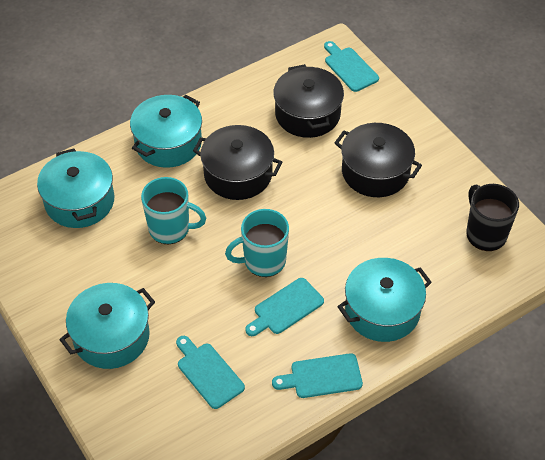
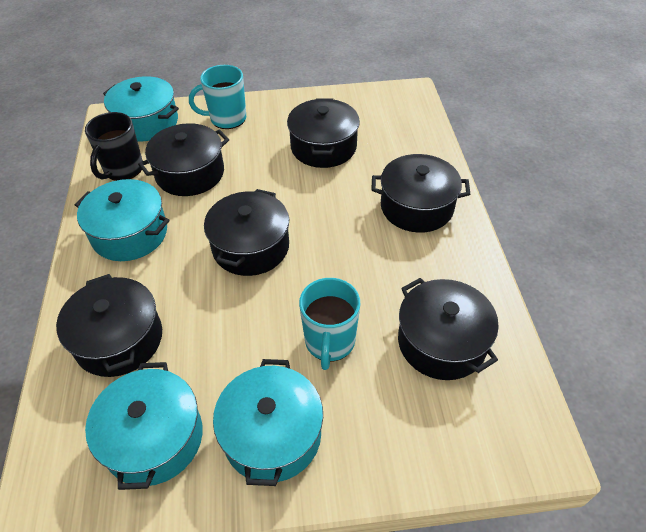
black pot: [193,125,282,200] [273,64,344,138] [334,123,422,197] = 3 -> [56,274,162,377] [138,123,229,196] [204,189,289,276] [287,98,360,168] [371,154,470,233] [398,278,499,380] = 6
turquoise cutting board: [176,336,245,409] [245,278,324,336] [272,353,363,398] [324,41,379,92] = 4 -> none = 0

